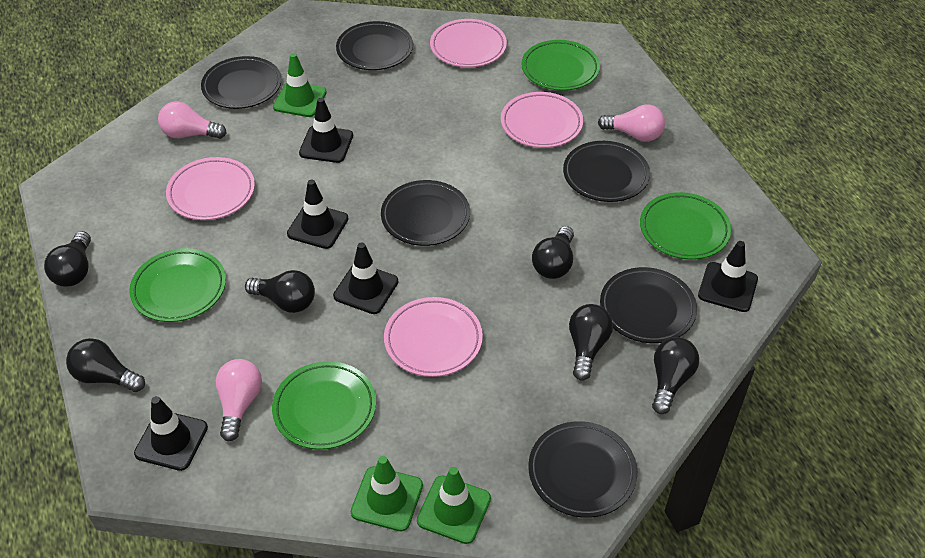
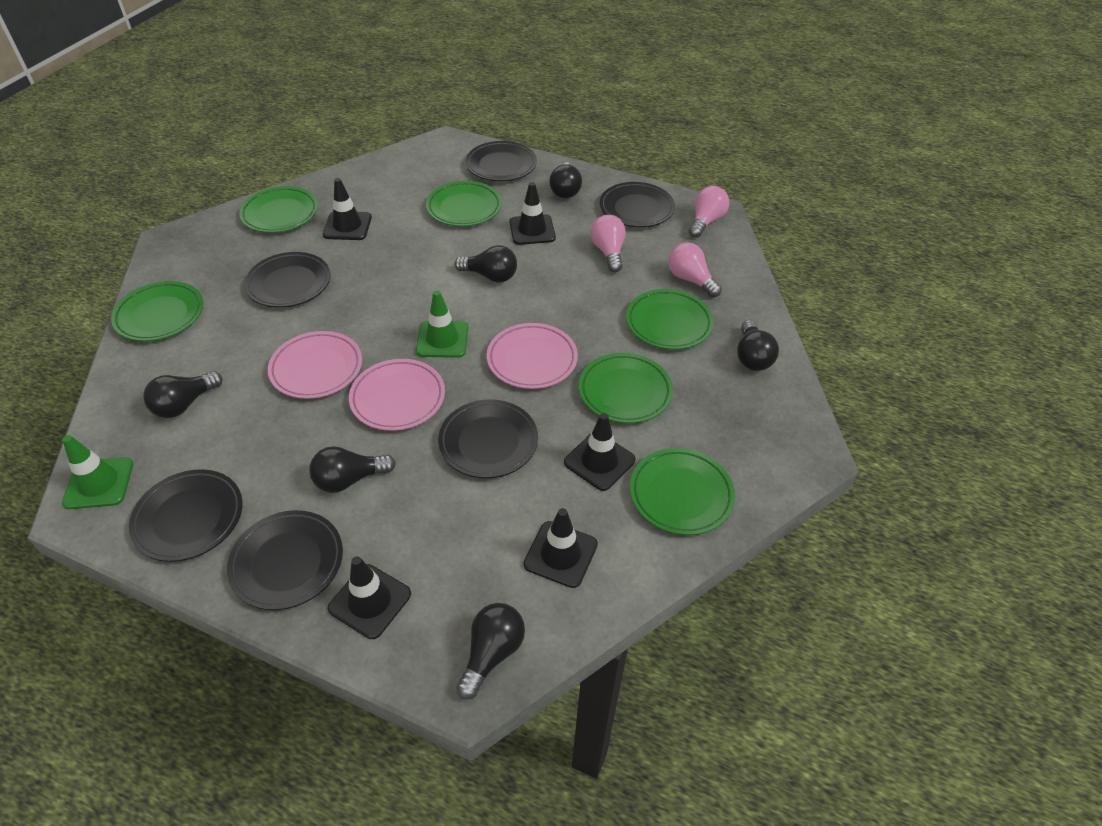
green plate: [129,248,226,322] [272,361,376,450] [521,40,600,91] [640,192,731,260] = 4 -> [111,281,203,341] [239,186,318,233] [426,181,502,227] [579,353,673,423] [626,289,714,350] [630,448,735,535] = 6
green traffic cone: [273,53,327,117] [351,456,423,531] [417,467,491,544] = 3 -> [62,435,133,509] [416,290,468,358] = 2
pink plate: [166,157,255,220] [384,297,483,377] [430,19,507,67] [501,92,583,148] = 4 -> [268,331,362,399] [349,359,445,431] [487,323,578,389] = 3

